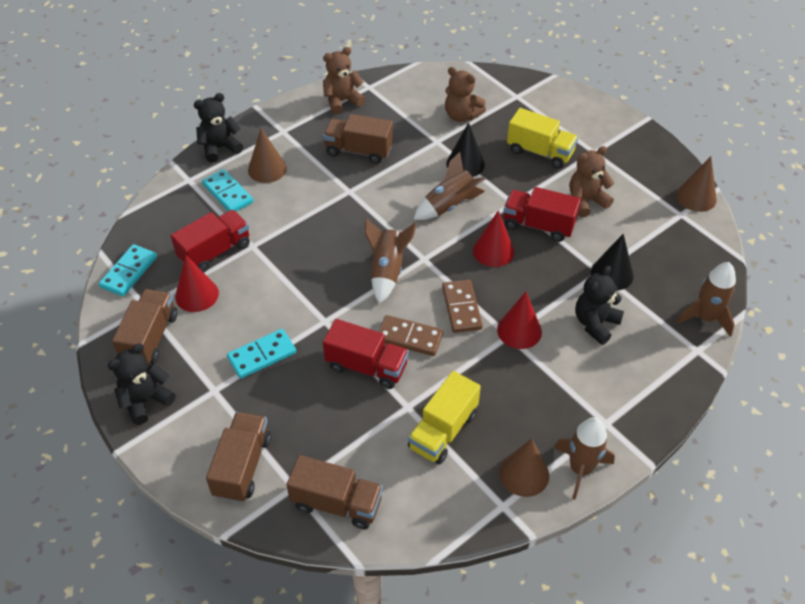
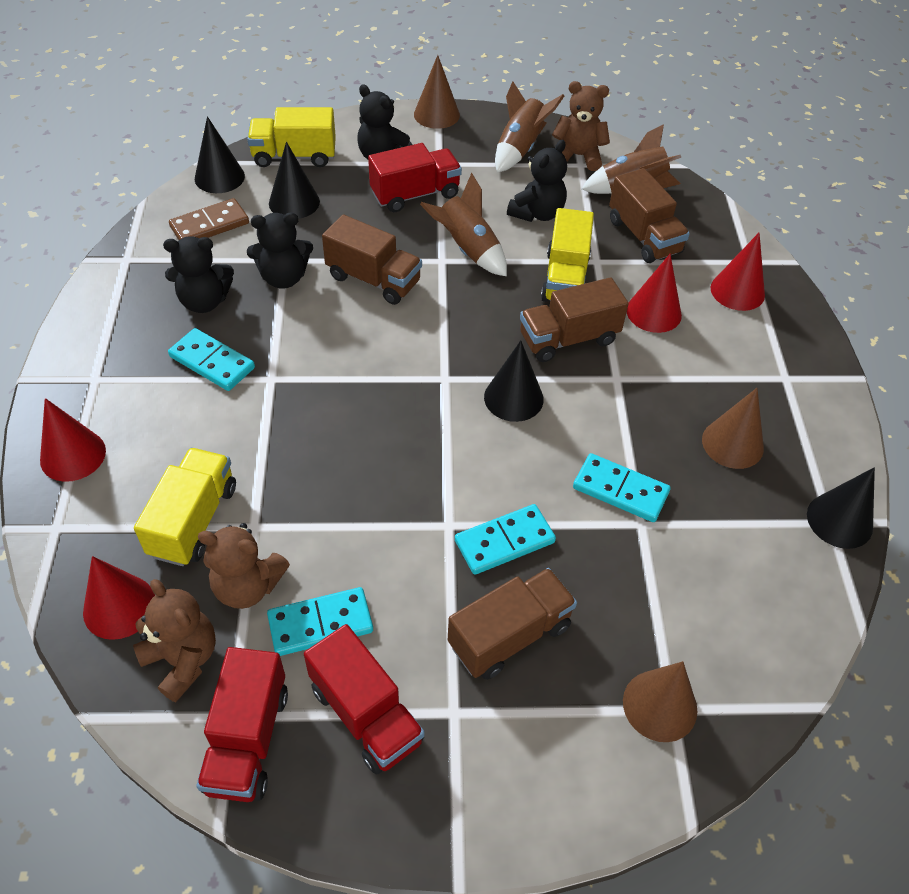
black cone: [446,122,485,177] [591,234,634,291] = 2 -> [195,116,245,193] [269,142,320,219] [484,340,544,422] [807,467,875,549] = 4
black teddy bear: [108,344,176,425] [194,93,243,163] [575,266,624,345] = 3 -> [163,236,234,313] [247,212,313,289] [357,85,412,159] [507,140,567,222] = 4
brown domino: [378,315,443,356] [442,280,483,333] = 2 -> [169,198,249,240] = 1
brown rocket: [365,218,417,304] [414,152,487,220] [554,417,615,499] [677,262,736,337] = 4 -> [420,173,507,276] [495,82,564,173] [582,124,681,194] = 3
red cone: [175,255,219,312] [473,210,515,267] [497,292,542,349] = 3 -> [40,398,106,482] [83,556,155,640] [627,254,682,333] [711,233,765,311] = 4
turquoise domino: [99,244,157,296] [202,169,253,211] [227,329,296,379] = 3 -> [168,328,255,391] [267,587,373,656] [455,504,556,575] [573,453,670,522] = 4
yellow truck: [408,371,481,464] [507,108,578,169] = 2 -> [134,448,236,566] [247,107,336,167] [541,208,594,302] = 3

